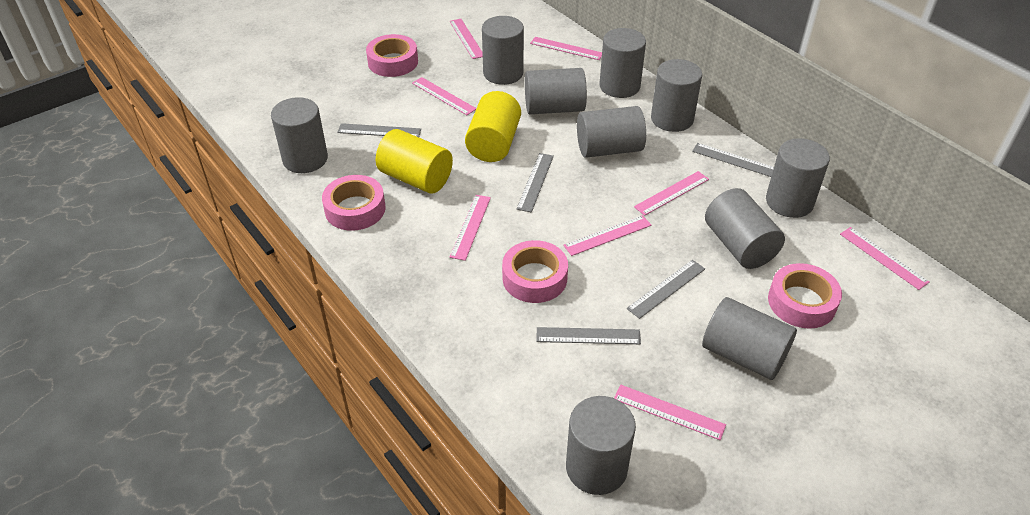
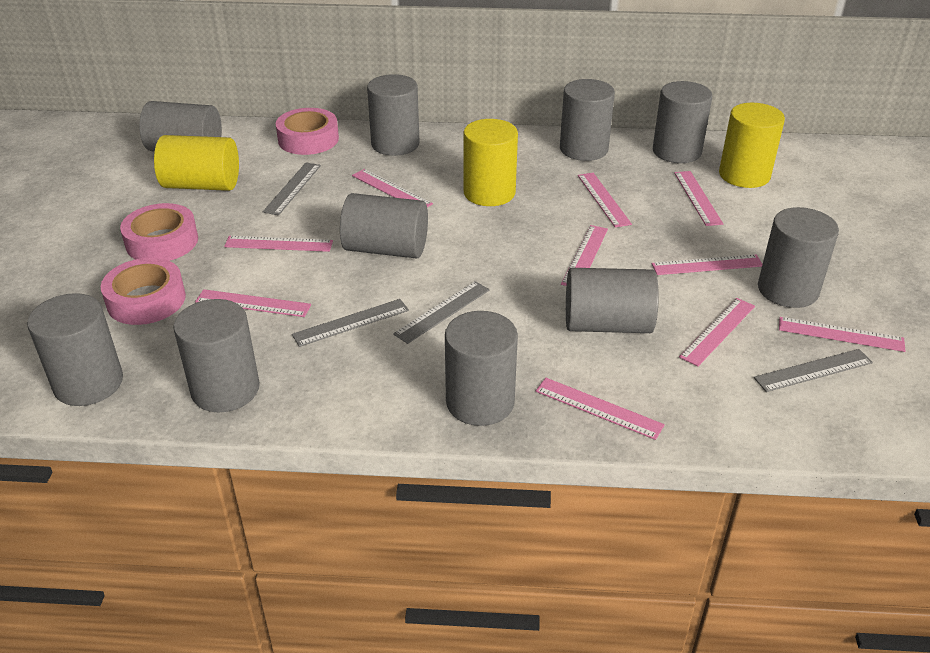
grey ruler: [337,123,421,137] [516,153,554,212] [537,327,641,344] [627,260,705,319] [692,143,774,177] = 5 -> [263,162,321,215] [292,299,409,347] [393,281,490,344] [754,349,873,392] = 4
pink ruler: [412,77,476,115] [449,19,483,59] [450,195,491,261] [530,37,602,60] [563,215,651,256] [614,385,726,440] [634,171,709,216] [840,227,929,290] = 8 -> [195,289,311,317] [224,236,333,252] [352,169,433,207] [536,378,665,440] [561,225,608,286] [578,173,632,228] [652,254,762,275] [674,171,723,226] [679,298,755,367] [779,317,905,352] = 10
pink tape: [322,175,386,231] [366,34,418,77] [502,240,568,303] [768,263,842,329] = 4 -> [101,258,186,325] [120,203,198,261] [276,108,339,155] = 3
yellow cylinder: [376,129,453,194] [465,91,521,162] = 2 -> [154,135,239,191] [463,119,518,206] [719,103,785,188] = 3

